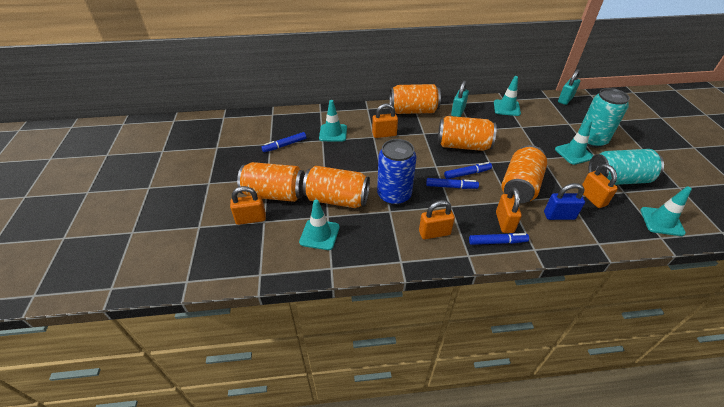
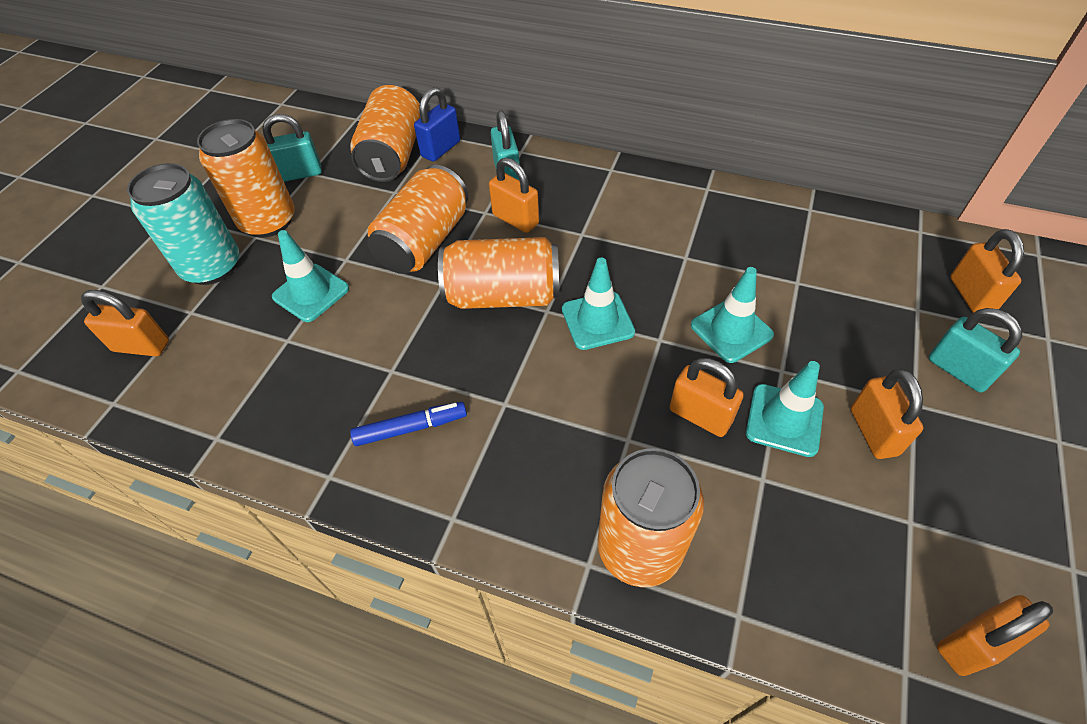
blue can: [377,139,416,205] = 1 -> none = 0
blue marker: [261,132,306,152] [426,178,479,189] [444,162,492,179] [469,233,529,245] = 4 -> [350,402,467,446] = 1
orange padlock: [230,186,266,225] [372,103,398,138] [419,200,455,239] [496,187,522,233] [582,164,618,208] = 5 -> [81,290,169,356] [489,158,539,233] [670,358,744,437] [851,369,923,459] [937,595,1053,676] [950,229,1024,313] = 6
turquoise can: [578,88,630,148] [589,149,664,185] = 2 -> [127,163,239,285] = 1
turquoise padlock: [451,80,469,117] [558,69,580,105] = 2 -> [262,114,322,182] [491,110,520,180] [929,308,1023,392] = 3
turquoise traffic cone: [299,200,340,250] [319,100,347,142] [494,76,521,116] [555,120,593,165] [640,186,692,236] = 5 -> [272,230,349,322] [562,258,635,350] [691,267,774,363] [746,361,824,457] = 4

